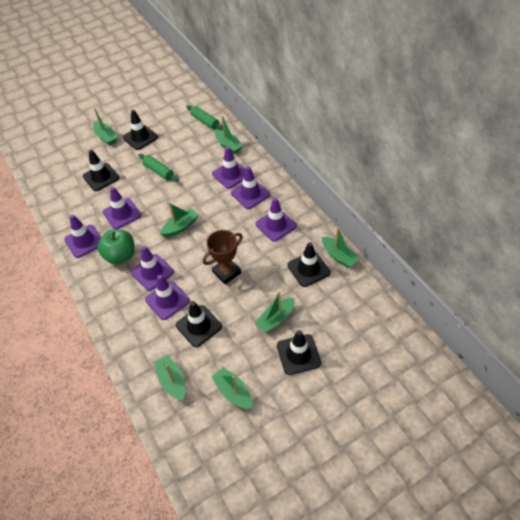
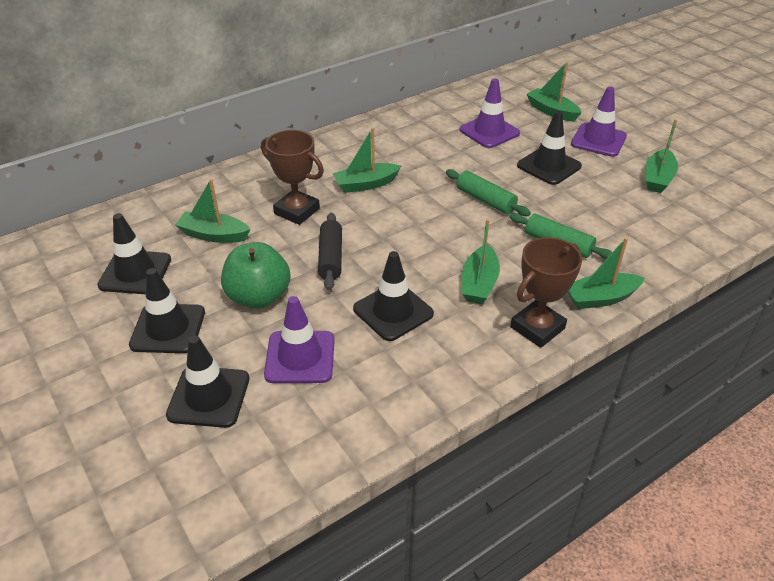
black rolling pin: none = 0 -> [318,213,342,290] = 1
brown trophy: [203,230,243,284] = 1 -> [261,130,324,225] [510,237,582,348] = 2
green boat: [93,108,117,145] [154,355,185,401] [160,203,199,237] [212,367,252,409] [214,116,243,154] [255,291,294,333] [322,227,359,268] = 7 -> [175,179,250,243] [332,127,401,193] [462,219,500,304] [527,62,582,122] [568,238,645,309] [646,119,678,193] = 6
purple traffic cone: [64,215,101,258] [103,187,141,229] [131,246,174,291] [145,275,190,320] [212,146,246,189] [231,166,270,209] [256,198,297,242] = 7 -> [264,296,335,383] [460,78,520,148] [571,87,627,157] = 3

